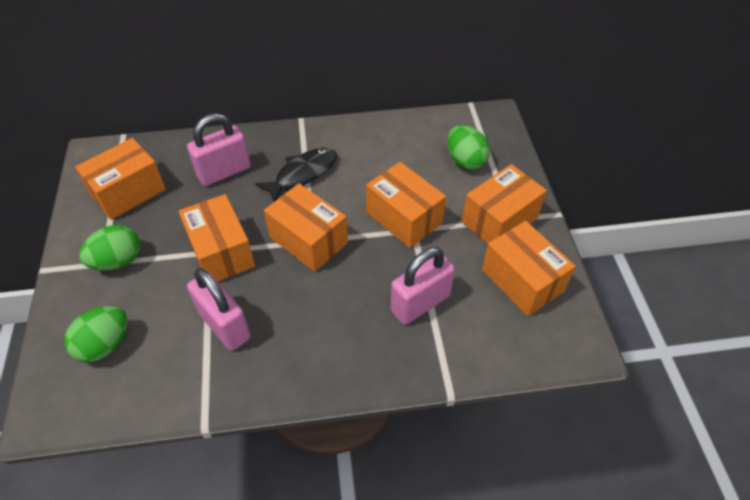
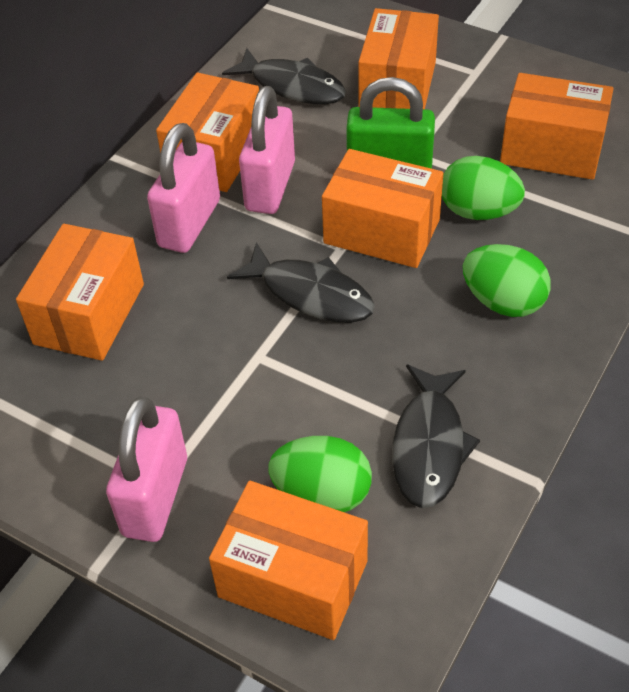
black fish: [255,148,337,202] = 1 -> [222,48,346,104] [227,242,375,323] [392,364,480,508] = 3
green padlock: none = 0 -> [346,77,435,169] = 1

